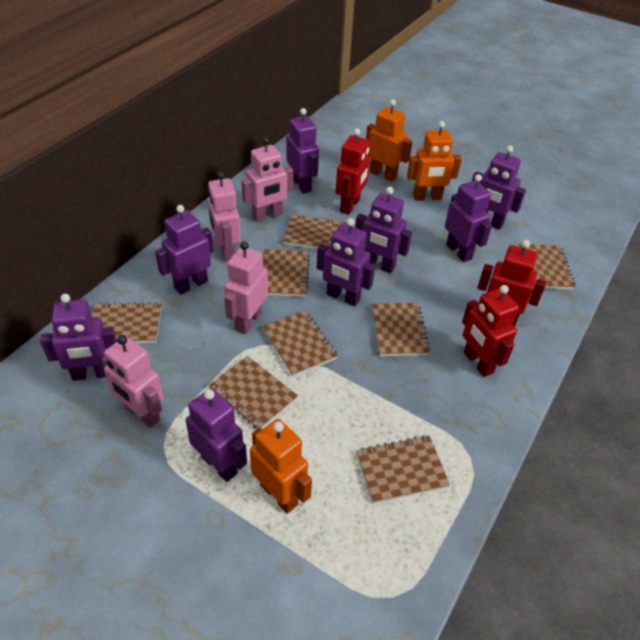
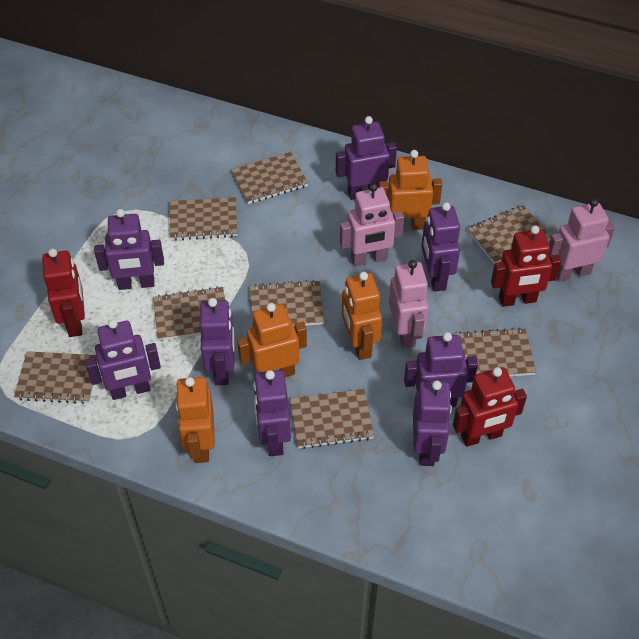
orange robot: [250,419,312,514] [366,99,413,182] [407,121,462,201] = 3 -> [175,377,215,463] [237,303,307,377] [342,272,382,360] [379,150,442,230] = 4
pink robot: [102,335,164,428] [208,172,241,262] [224,242,268,334] [241,137,293,222] = 4 -> [340,183,404,266] [389,260,429,348] [549,198,615,282] = 3

